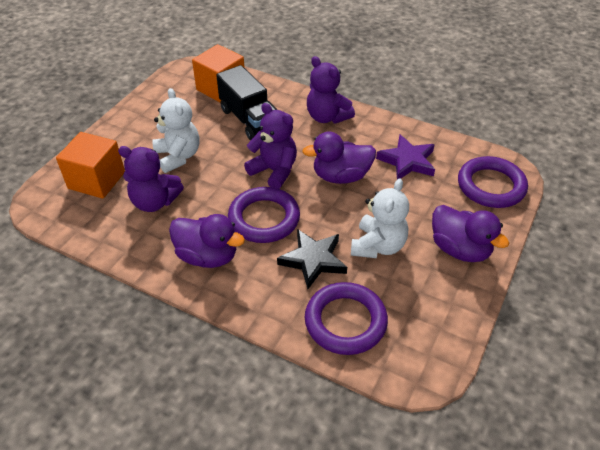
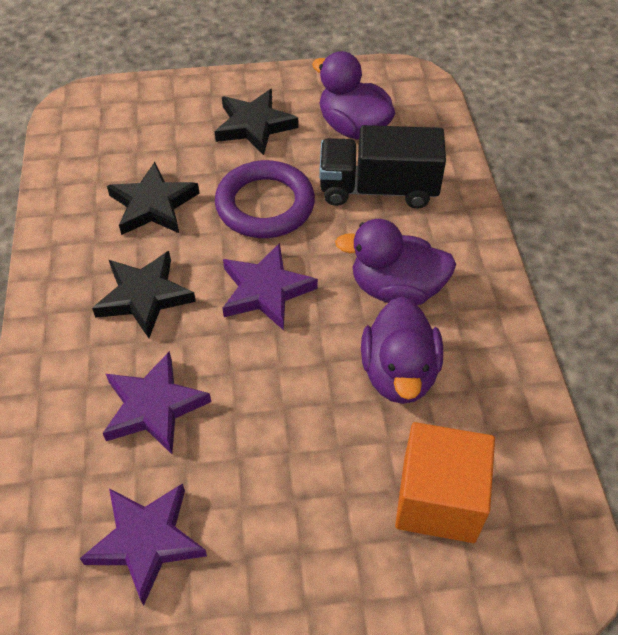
black star: [277,229,347,289] = 1 -> [92,251,196,338] [107,162,200,235] [215,89,298,155] = 3
orange cube: [56,132,125,199] [192,44,245,102] = 2 -> [395,422,495,543] = 1
purple ring: [228,187,300,243] [305,282,388,355] [458,156,528,208] = 3 -> [215,160,315,238] = 1
purple star: [376,135,435,179] = 1 -> [80,483,207,605] [103,351,211,454] [222,243,318,330] = 3
purple teddy bear: [118,146,184,212] [244,103,297,189] [307,56,355,124] = 3 -> none = 0
white teddy bear: [152,88,200,173] [351,178,409,258] = 2 -> none = 0

